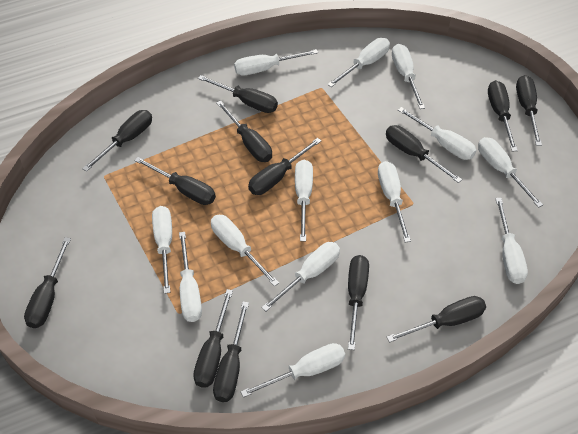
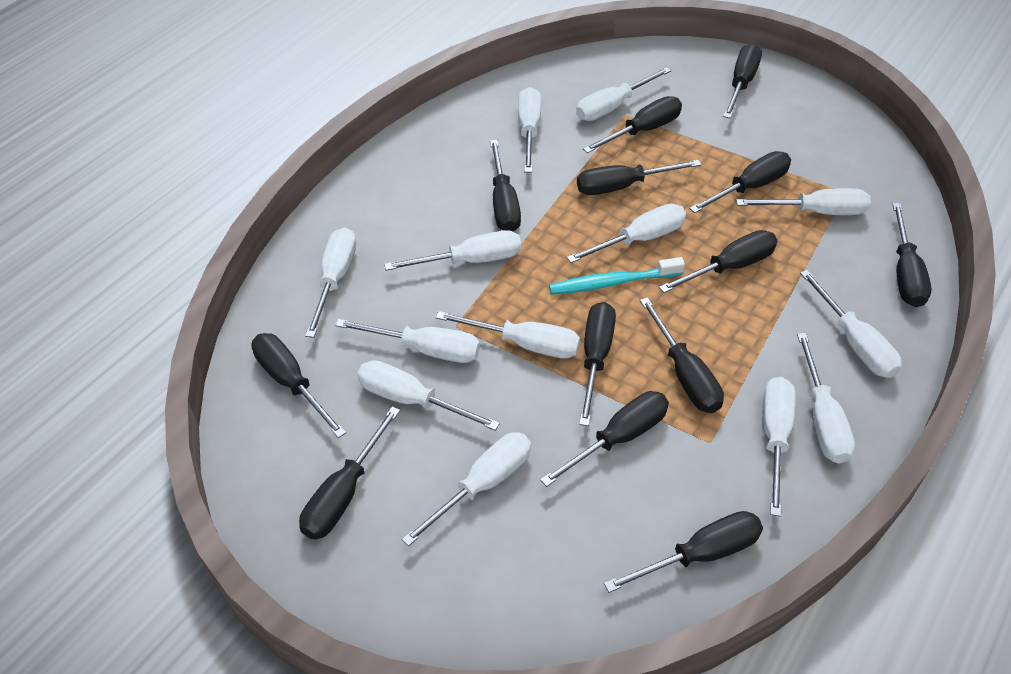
turquoise toothbrush: none = 0 -> [549,257,685,295] = 1

